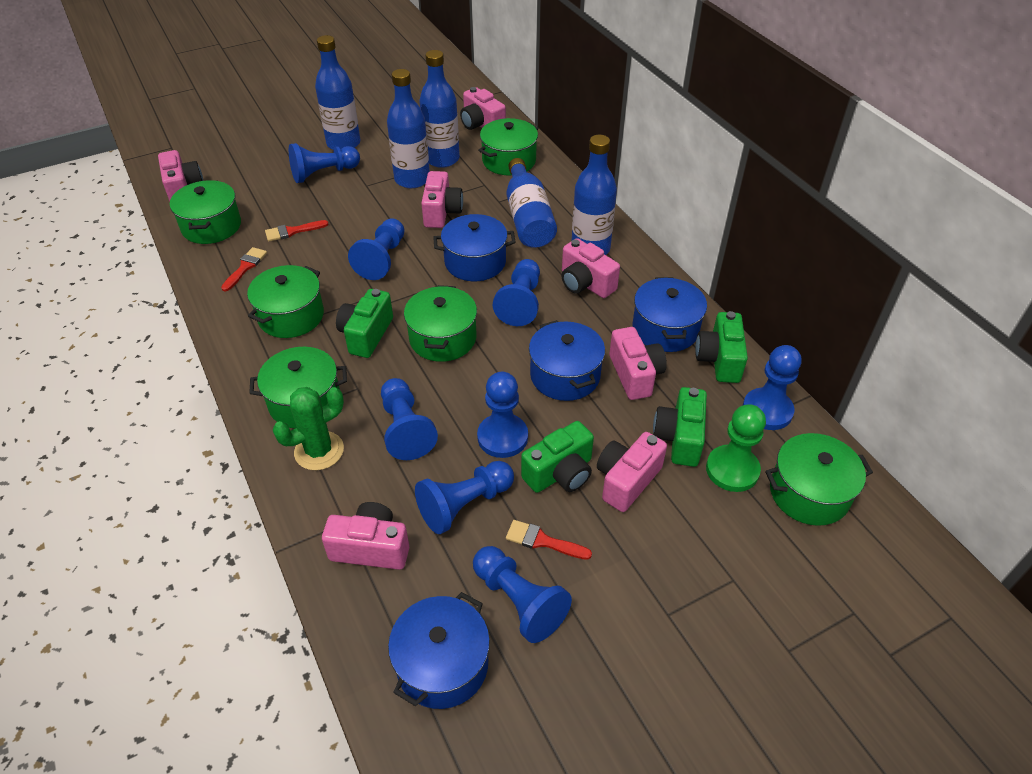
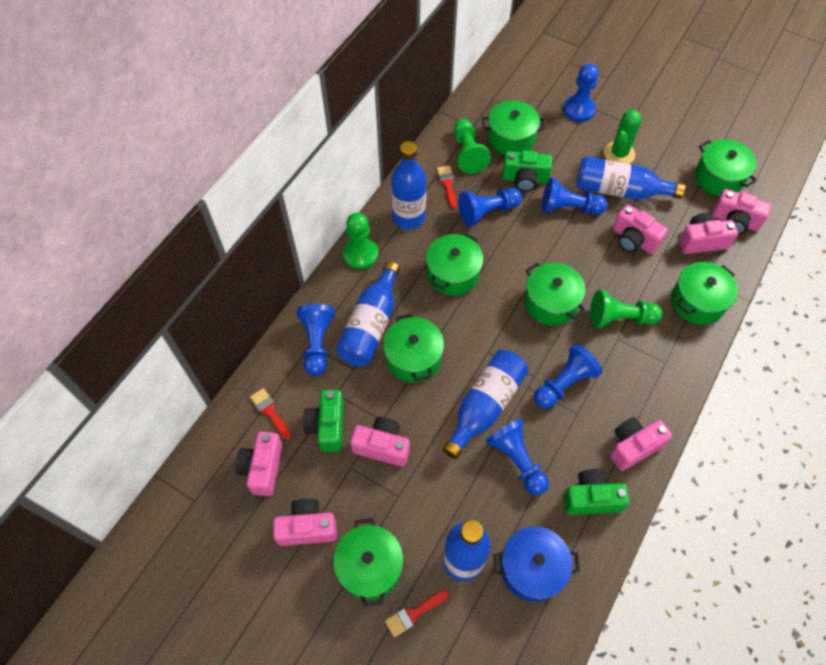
blue pawn: [289,143,360,183] [348,218,404,280] [381,378,438,460] [415,461,514,534] [473,546,572,643] [477,372,528,458] [493,259,540,326] [743,345,802,430] = 8 -> [297,304,335,376] [458,188,522,227] [486,419,549,495] [534,344,602,409] [542,178,607,215] [563,64,599,122] = 6
blue pot: [388,592,490,709] [433,214,516,281] [529,320,605,401] [633,277,707,352] = 4 -> [493,526,580,602] = 1
green camera: [336,289,393,358] [521,421,594,493] [653,387,707,467] [695,311,748,383] = 4 -> [303,390,344,452] [502,150,552,192] [563,469,630,515] = 3
green pawn: [706,404,766,492] = 1 -> [343,213,378,270] [454,119,491,174] [590,290,662,328] = 3
green pot: [170,180,241,244] [247,265,324,338] [249,347,347,428] [404,285,477,362] [479,118,539,176] [765,433,873,526] = 6 -> [333,518,403,607] [383,314,444,383] [426,233,483,296] [482,100,546,155] [524,263,585,326] [671,262,738,325] [695,139,757,197] = 7

